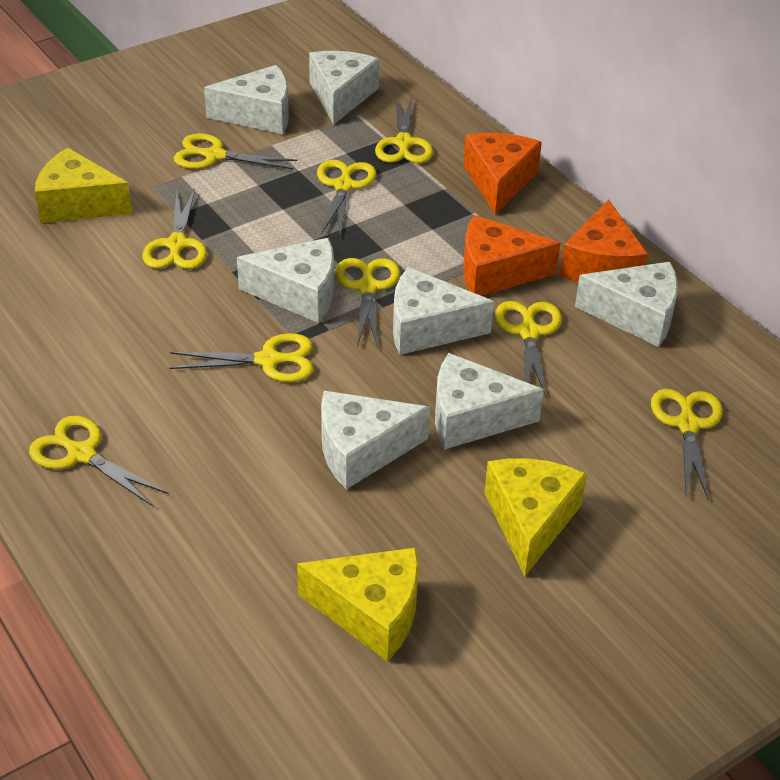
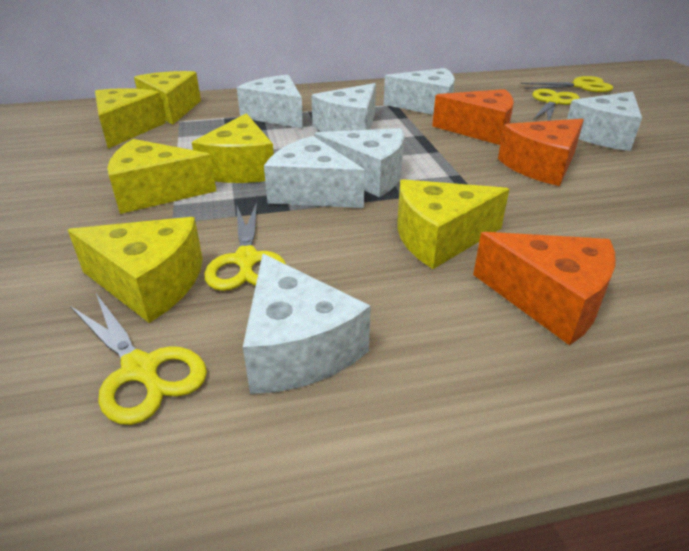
yellow cheese: [35,148,132,223] [297,548,419,662] [484,458,587,577] = 3 -> [68,217,203,323] [95,88,166,149] [107,139,216,214] [134,71,201,125] [192,113,274,183] [397,179,509,269] = 6
yellow scissors: [29,415,168,506] [142,189,207,269] [169,333,314,382] [174,133,298,169] [317,159,376,236] [335,258,400,348] [375,97,433,163] [495,301,562,397] [651,389,723,501] = 9 -> [70,294,207,425] [205,202,286,291] [521,76,613,92] [533,89,580,121] = 4

